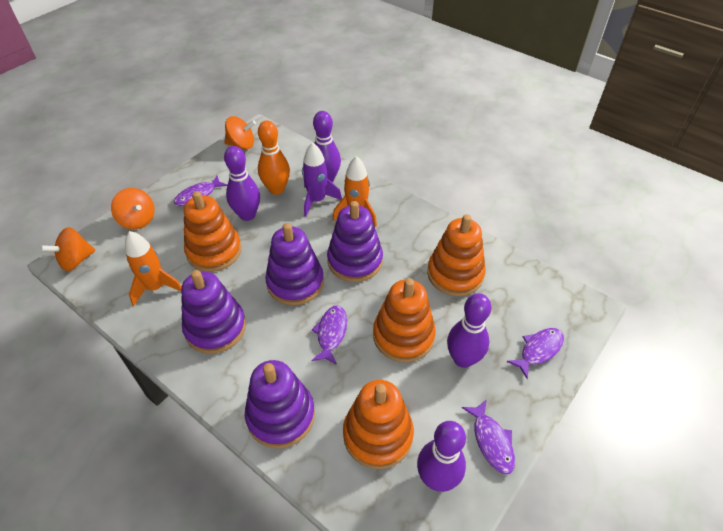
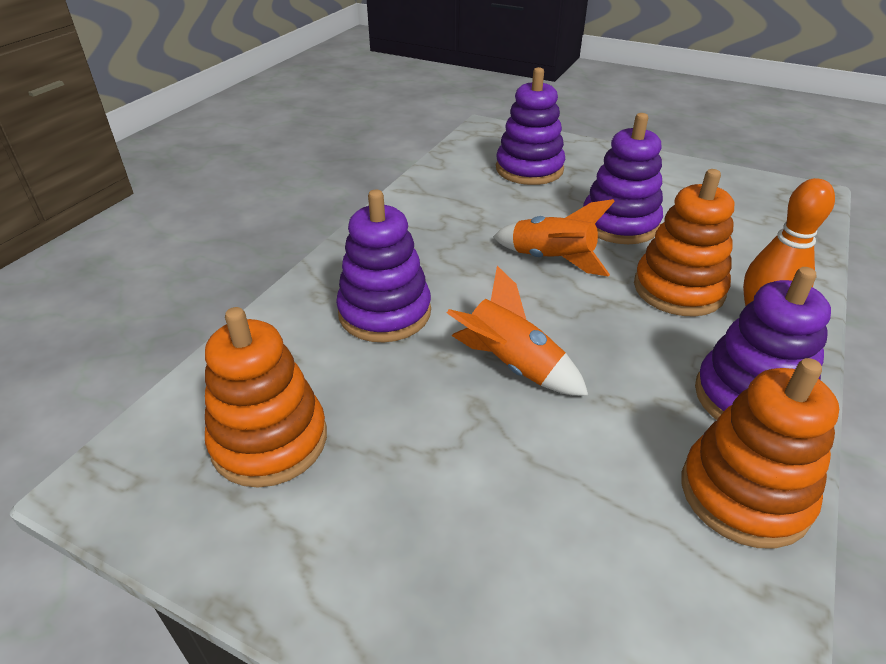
orange spinning top: [40,227,96,271] [111,188,155,229] [225,116,256,149] = 3 -> none = 0
orange stacking toy: [184,191,242,272] [343,380,414,469] [373,278,436,362] [427,214,486,296] = 4 -> [205,307,327,488] [634,169,734,317] [681,358,839,549] = 3
purple bowling pin: [224,146,260,221] [313,111,341,183] [417,421,466,492] [447,293,491,368] = 4 -> none = 0
purple fish: [174,176,228,206] [312,305,347,365] [462,399,515,474] [507,328,564,379] = 4 -> none = 0
purple rocket: [302,142,342,217] = 1 -> none = 0

